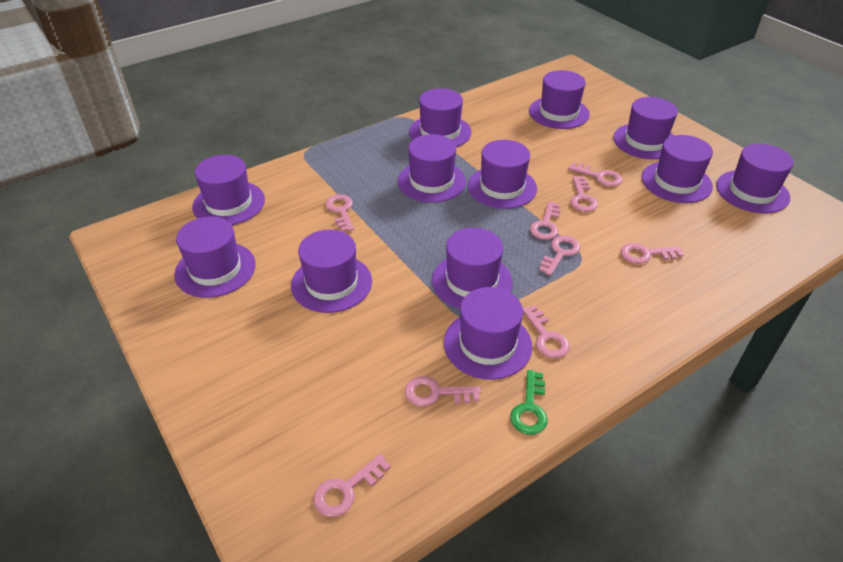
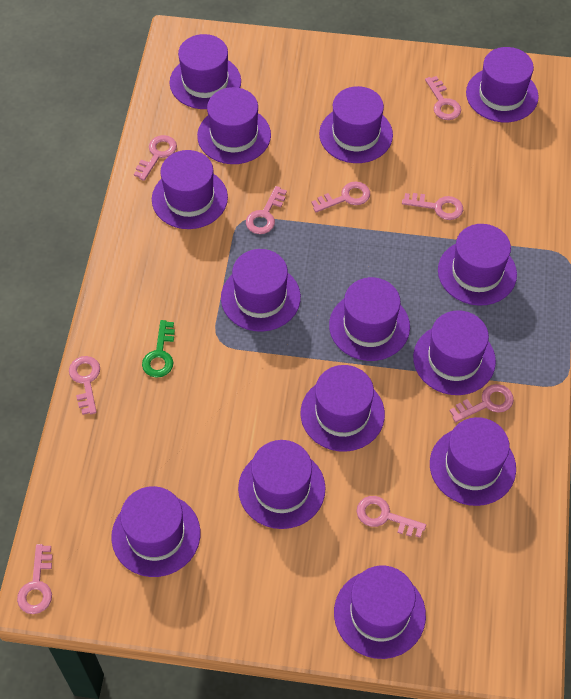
purple hat: [174,217,256,298] [192,155,265,225] [291,230,372,313] [398,134,466,203] [409,88,472,147] [432,228,513,309] [444,287,532,380] [468,140,537,209] [529,70,590,129] [613,97,678,159] [642,135,713,203] [716,144,794,213] = 12 -> [111,486,200,577] [152,150,228,229] [170,34,241,109] [197,87,271,164] [221,249,301,332] [238,440,326,529] [301,365,385,452] [319,86,393,163] [329,277,410,361] [334,565,426,659] [413,310,496,395] [430,417,516,506] [438,224,517,306] [466,47,539,122] = 14

